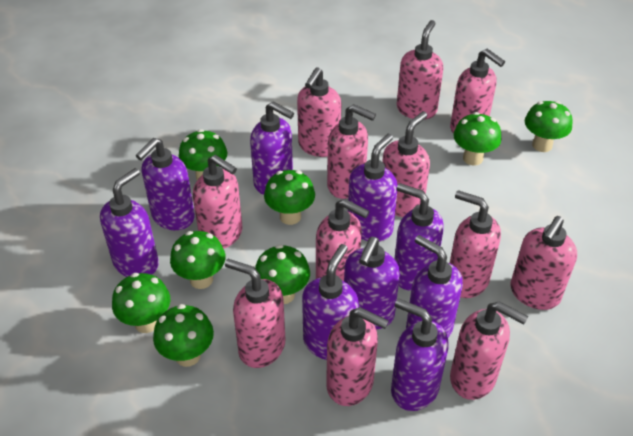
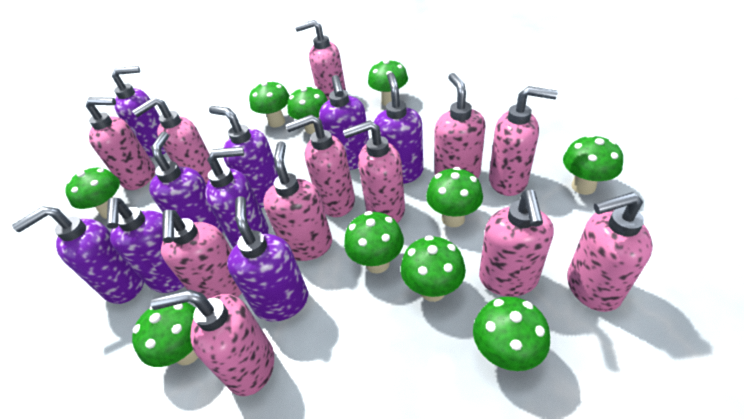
green mushroom: [112,273,170,333] [153,304,214,367] [170,231,225,289] [179,129,227,180] [255,244,310,304] [264,170,315,225] [453,112,501,166] [525,101,573,152] = 8 -> [65,168,120,219] [132,302,198,367] [249,80,290,127] [287,86,328,134] [344,211,404,274] [368,59,408,106] [401,235,466,302] [426,167,483,227] [473,297,550,371] [563,134,623,195] = 10

